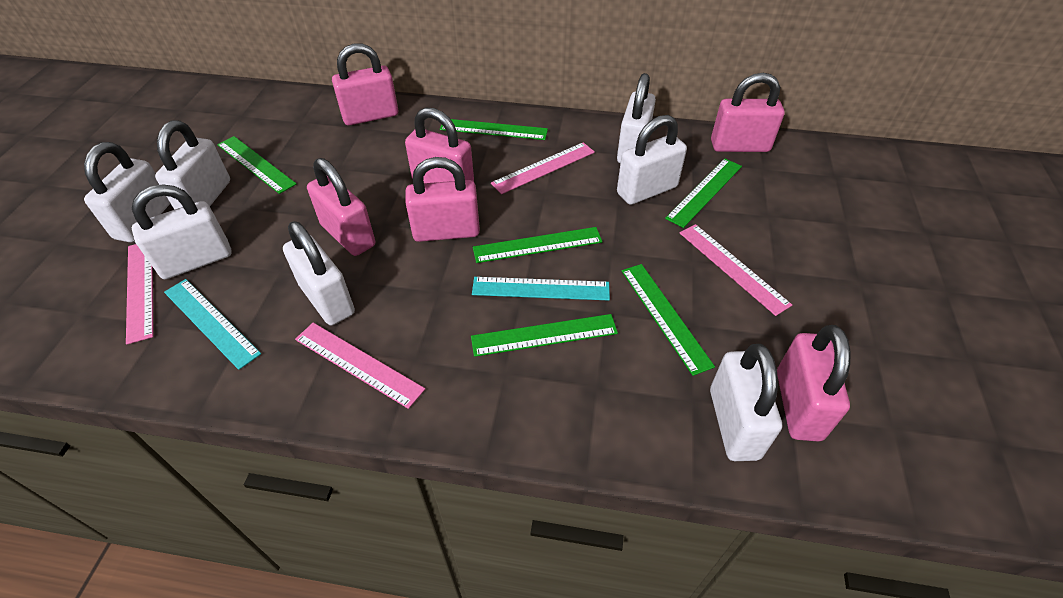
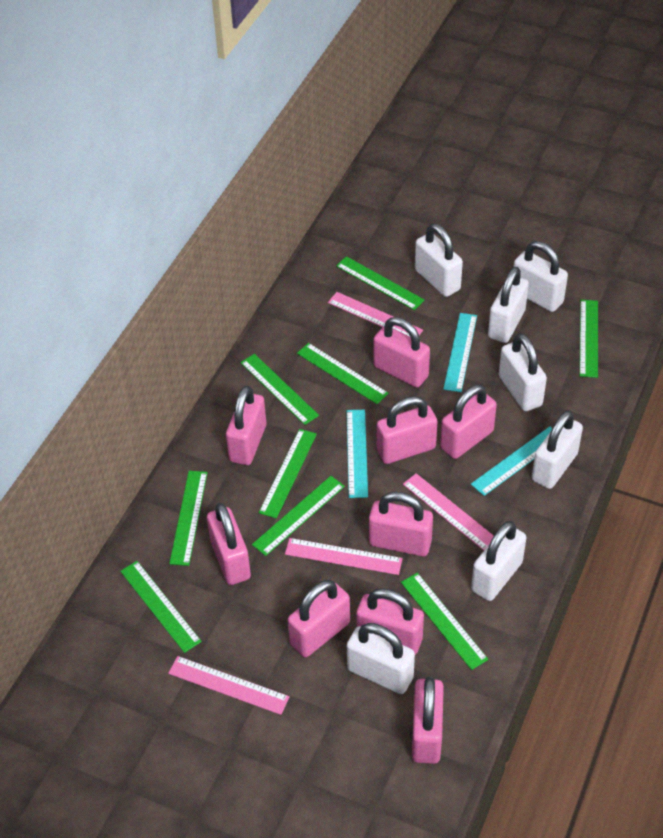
green ruler: [217,136,296,194] [440,119,548,140] [471,314,618,357] [473,227,602,263] [622,264,715,376] [665,158,742,228] = 6 -> [120,561,202,653] [169,471,208,566] [240,354,319,425] [252,476,345,556] [259,429,317,518] [297,343,388,404] [336,256,425,310] [401,573,488,670] [580,300,598,378] = 9
pink padlock: [307,158,375,256] [332,43,398,125] [405,108,474,183] [405,157,480,242] [711,73,785,152] [777,325,850,442] = 6 -> [207,503,251,585] [226,386,266,465] [288,580,350,657] [356,588,424,655] [369,492,433,557] [374,317,430,387] [377,396,437,464] [412,677,444,764] [440,385,497,459] = 9
turquoise ruler: [164,279,261,370] [472,277,610,300] = 2 -> [346,410,368,498] [443,313,477,392] [471,427,552,496] = 3

